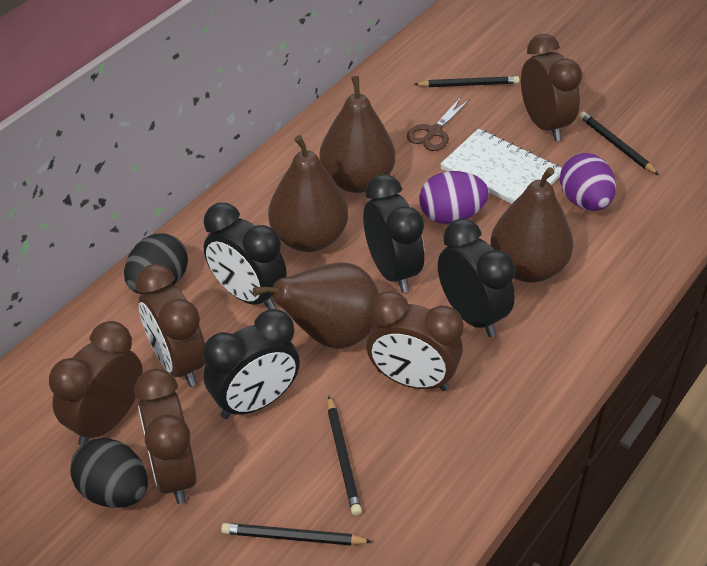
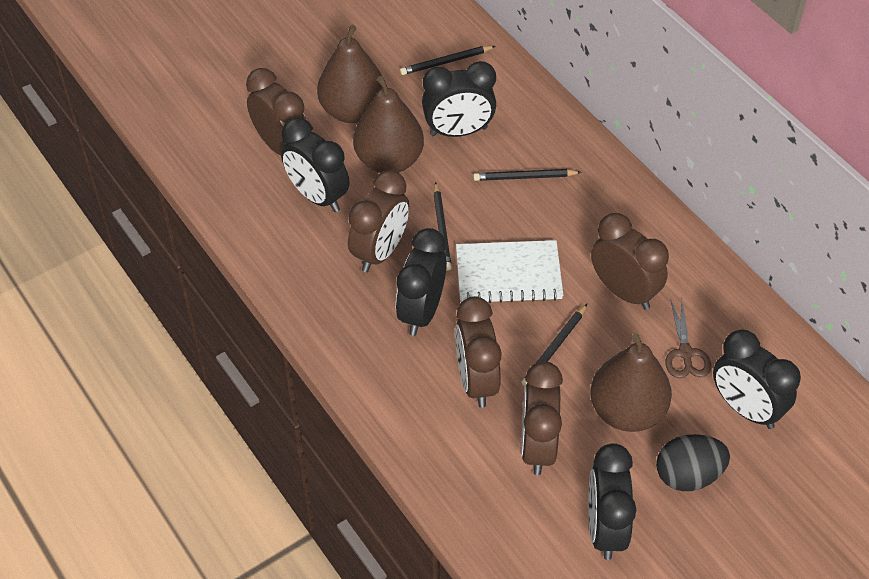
black clock: [203,203,287,309] [203,309,300,419] [363,174,424,293] [438,219,515,337] = 4 -> [281,118,350,212] [396,228,447,336] [422,61,496,137] [588,443,636,560] [713,329,801,429] = 5
black egg: [70,438,148,508] [124,233,188,294] = 2 -> [656,434,730,491] = 1
brown pear: [253,262,379,349] [268,135,348,252] [319,76,395,193] [490,167,573,283] = 4 -> [317,25,383,123] [353,76,424,173] [590,333,672,432] = 3
purple egg: [419,171,489,224] [560,153,616,211] = 2 -> none = 0

